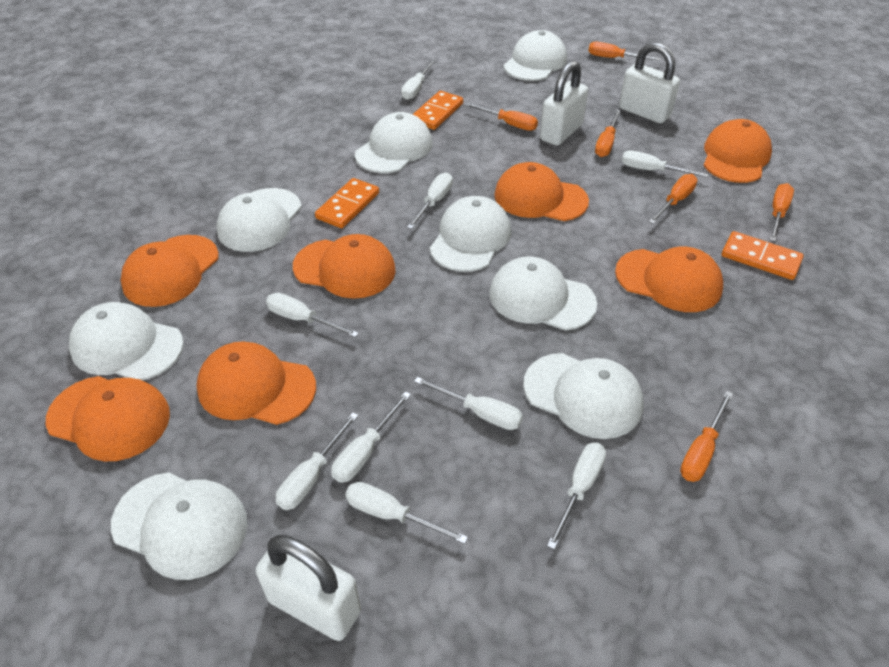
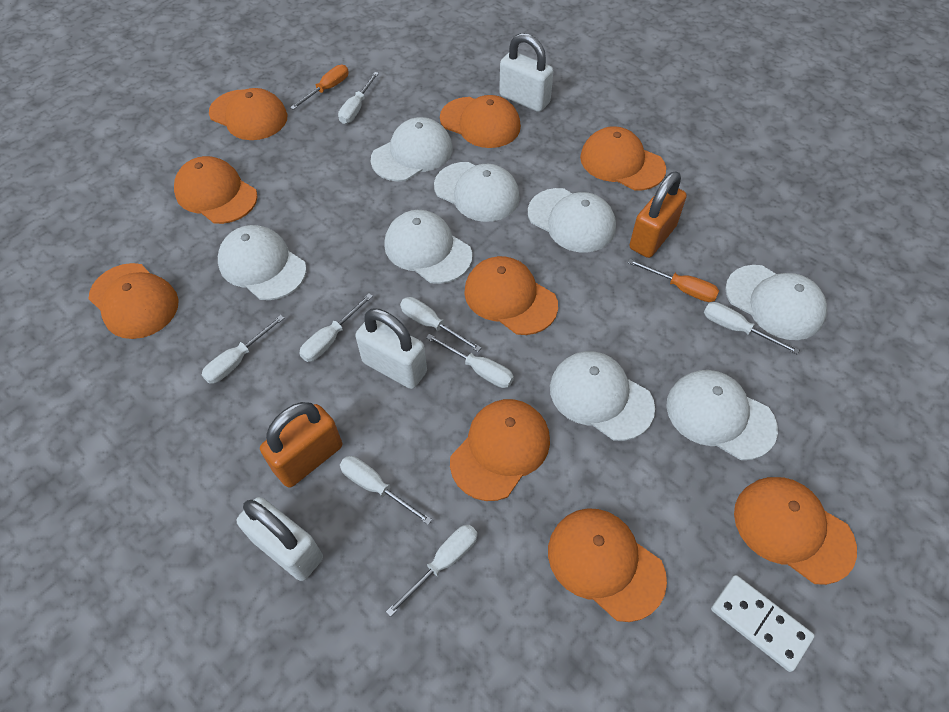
orange cap: [46,376,170,462] [120,235,219,307] [196,341,316,425] [293,234,396,299] [494,162,589,221] [615,246,723,312] [703,119,772,183] = 7 -> [88,263,179,339] [174,156,258,224] [209,88,288,140] [440,95,521,148] [450,399,550,501] [464,256,558,335] [548,508,667,622] [580,126,666,190] [734,477,857,585] = 9
orange domino: [315,178,379,228] [413,91,463,130] [722,231,804,280] = 3 -> none = 0
orange padlock: none = 0 -> [260,402,342,488] [629,171,687,258] = 2
orange screwdriver: [464,103,538,131] [589,42,660,61] [595,110,621,157] [648,174,698,224] [680,391,733,482] [769,183,794,242] = 6 -> [290,65,349,110] [628,259,719,302] = 2
white domino: none = 0 -> [711,575,815,672] = 1
white screwdriver: [266,293,359,337] [275,412,358,510] [331,391,411,483] [345,482,468,544] [401,60,436,100] [407,172,453,229] [414,377,523,430] [547,443,606,550] [622,151,709,177] = 9 -> [202,315,284,384] [299,293,373,362] [338,72,379,124] [340,456,432,525] [386,525,478,617] [400,297,481,352] [426,334,514,388] [704,302,800,355] = 8

